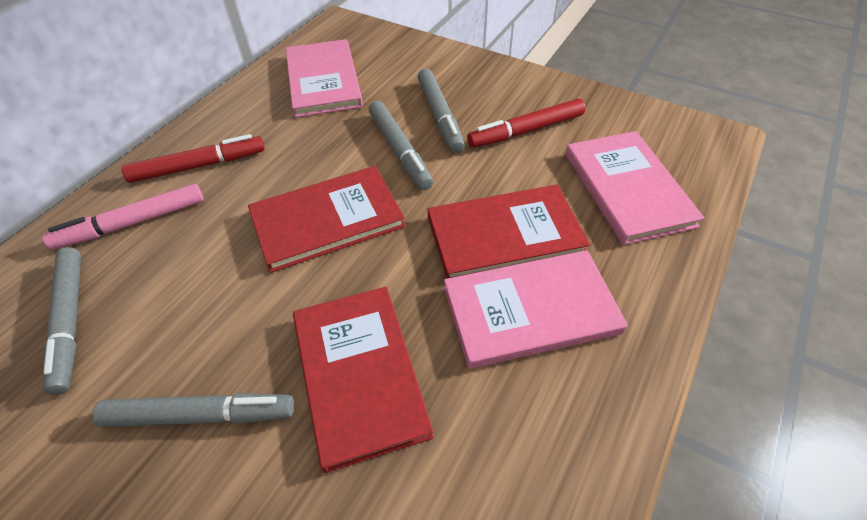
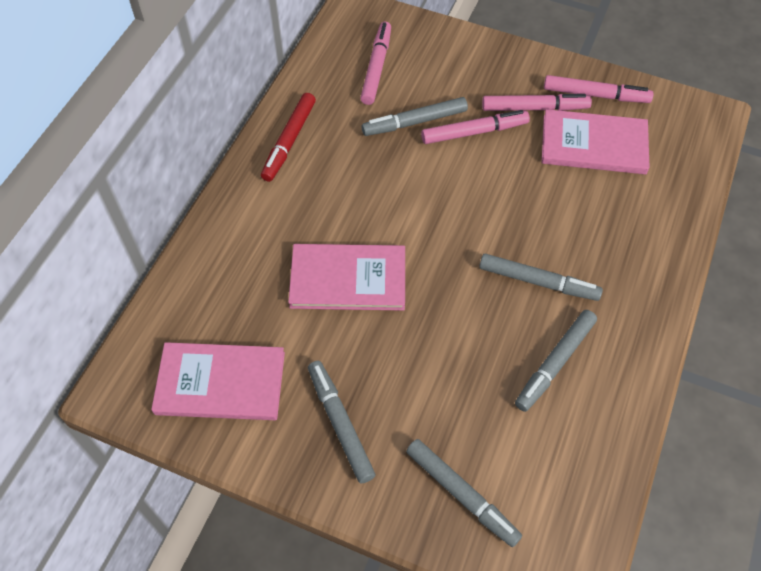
grey marker: [43,247,81,395] [92,393,294,427] [369,101,433,190] [418,68,465,153] = 4 -> [308,361,375,484] [362,97,468,136] [406,439,522,547] [479,254,603,301] [515,310,597,412] = 5
pink marker: [42,184,204,250] = 1 -> [360,22,391,105] [421,110,530,144] [482,94,592,111] [544,75,654,103] = 4
red book: [248,166,405,273] [293,287,433,473] [428,185,590,278] = 3 -> none = 0
red marker: [122,134,265,183] [467,99,586,148] = 2 -> [261,93,316,182] = 1

